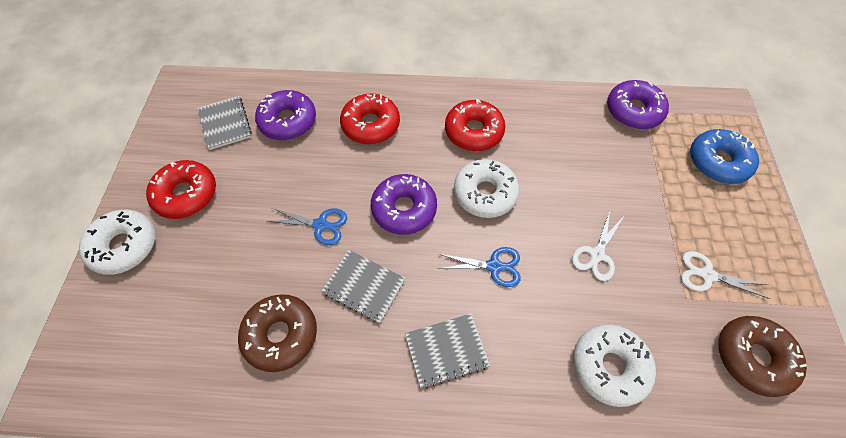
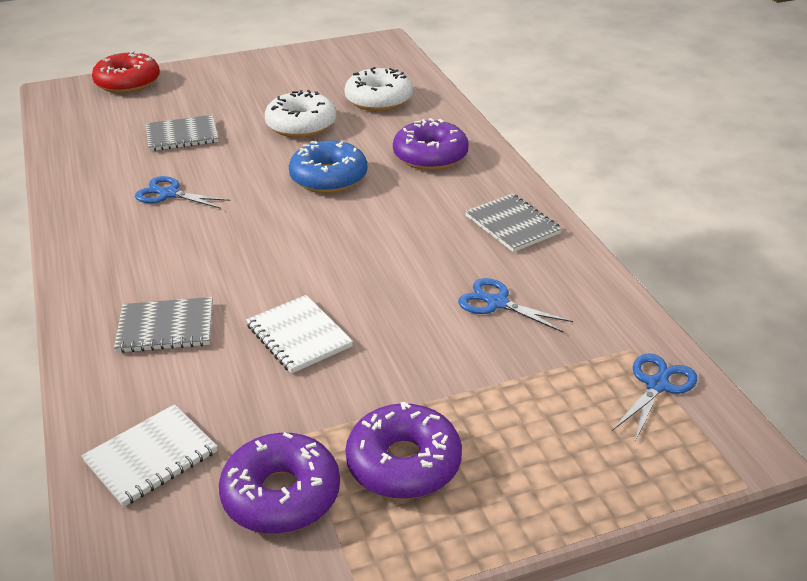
blue scissors: [267,208,347,245] [438,247,521,287] = 2 -> [135,176,230,209] [458,278,573,333] [612,354,697,442] = 3
brown donut: [238,294,317,372] [718,316,807,397] = 2 -> none = 0
red donut: [146,160,216,219] [340,94,400,144] [445,99,505,151] = 3 -> [92,51,160,93] = 1
white donut: [79,210,156,275] [454,159,519,218] [573,324,656,407] = 3 -> [265,90,336,138] [344,67,413,111] = 2
white notebook: none = 0 -> [81,404,218,507] [246,295,353,374] = 2
white scissors: [572,211,625,281] [681,251,770,299] = 2 -> none = 0

